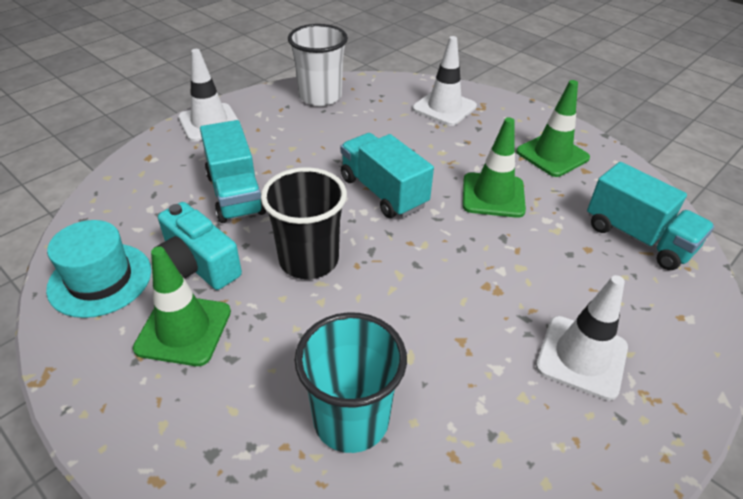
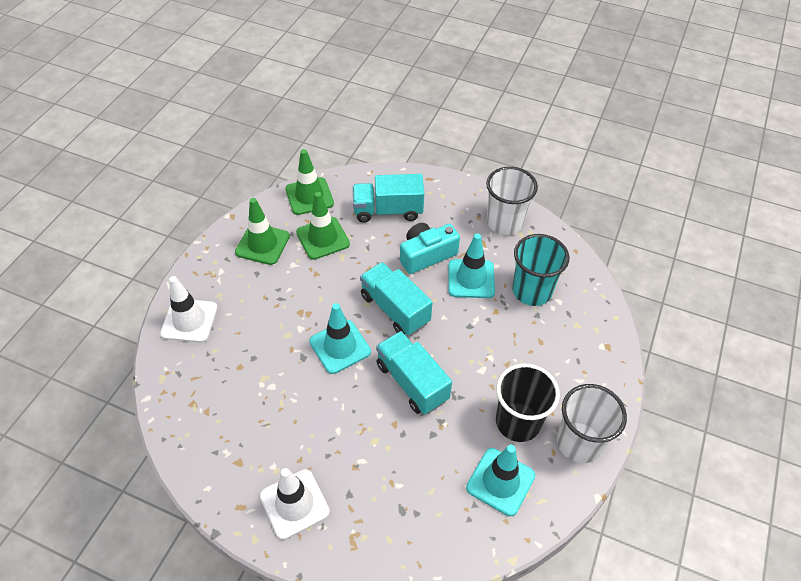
turquoise hat: [46,220,151,318] = 1 -> none = 0
turquoise traffic cone: none = 0 -> [309,303,371,374] [448,233,495,298] [466,445,535,516] = 3
white cup: [288,24,348,106] = 1 -> [486,167,538,235] [557,384,627,463] = 2
white traffic cone: [178,49,241,142] [413,36,477,126] [536,275,628,400] = 3 -> [160,276,218,343] [260,468,330,540] = 2

